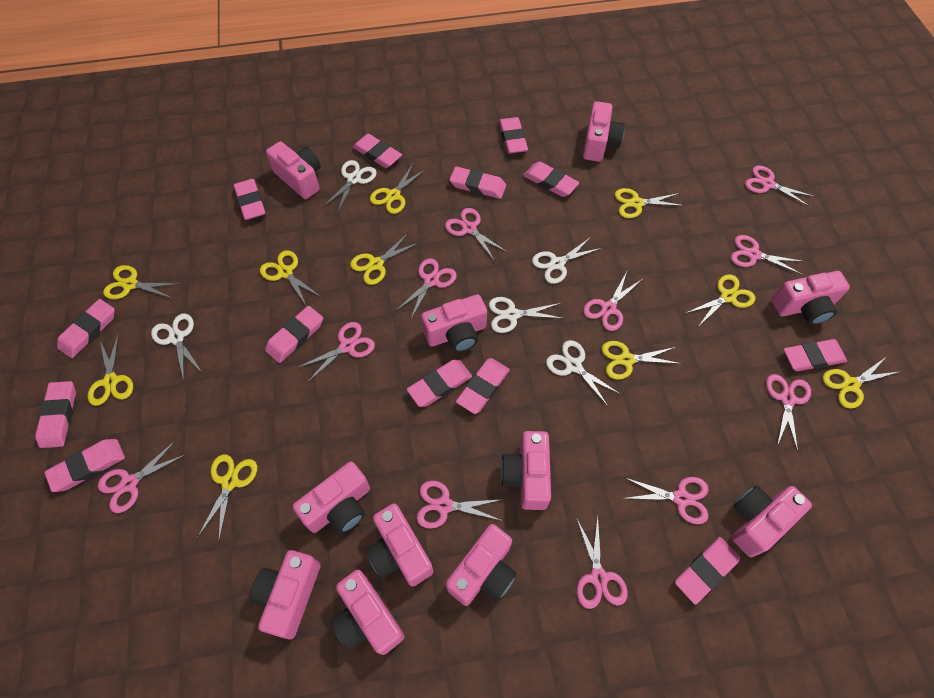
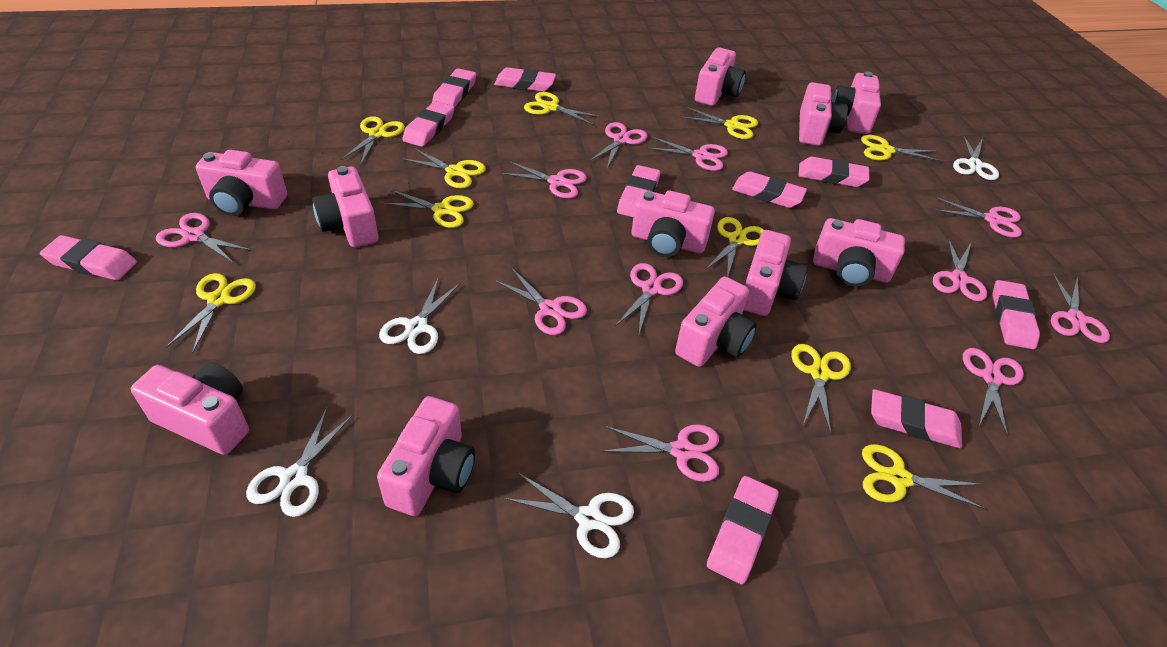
pink eraser: [35,381,76,448] [45,439,125,492] [57,299,115,358] [234,179,266,220] [265,306,323,363] [352,134,402,168] [407,360,472,407] [450,166,506,199] [456,358,510,414] [499,117,528,154] [523,161,579,197] [675,537,740,605] [784,339,847,371] = 13 -> [40,235,137,280] [402,101,454,147] [432,68,476,108] [494,67,556,92] [617,165,660,217] [707,476,779,584] [732,171,807,208] [799,157,870,187] [871,389,962,448] [992,280,1040,349] = 10
white scissors: [151,314,202,381] [323,160,377,212] [489,297,564,333] [532,237,602,284] [546,340,620,406] = 5 -> [246,408,353,517] [379,277,461,354] [503,472,634,558] [953,135,999,180] = 4

